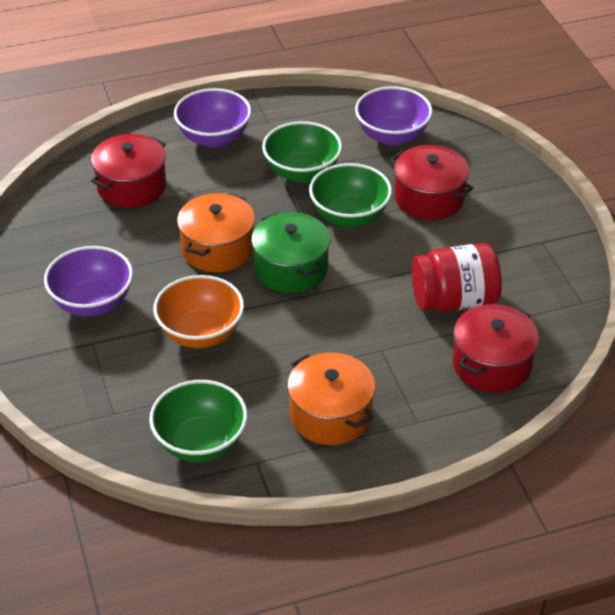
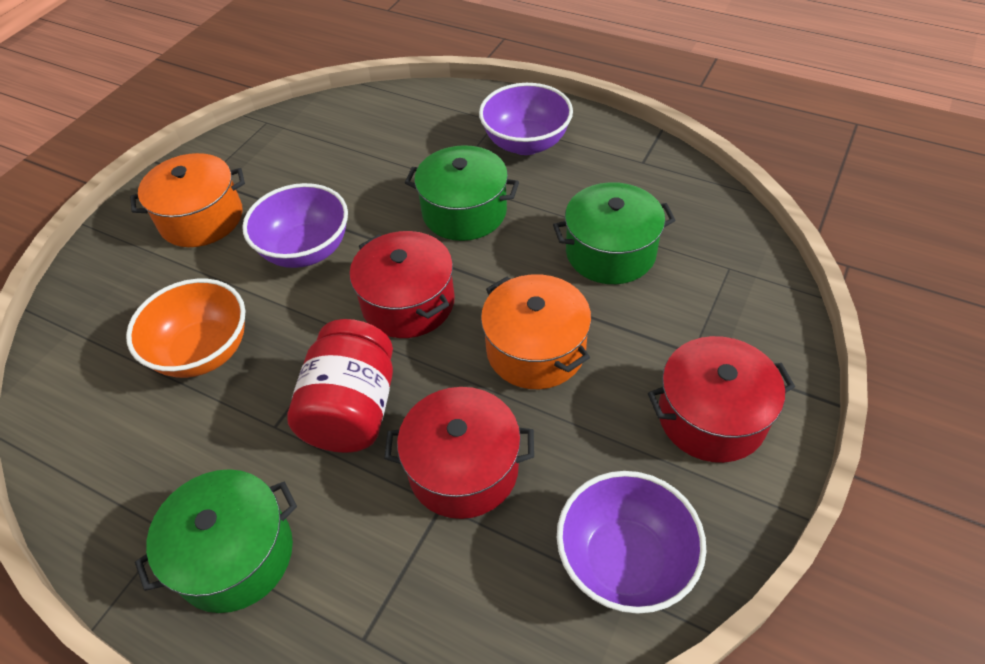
green bowl: [149,380,248,462] [262,121,342,183] [309,163,392,227] = 3 -> none = 0
green pot: [251,212,330,293] = 1 -> [135,469,297,613] [405,145,519,241] [553,182,676,284] = 3

